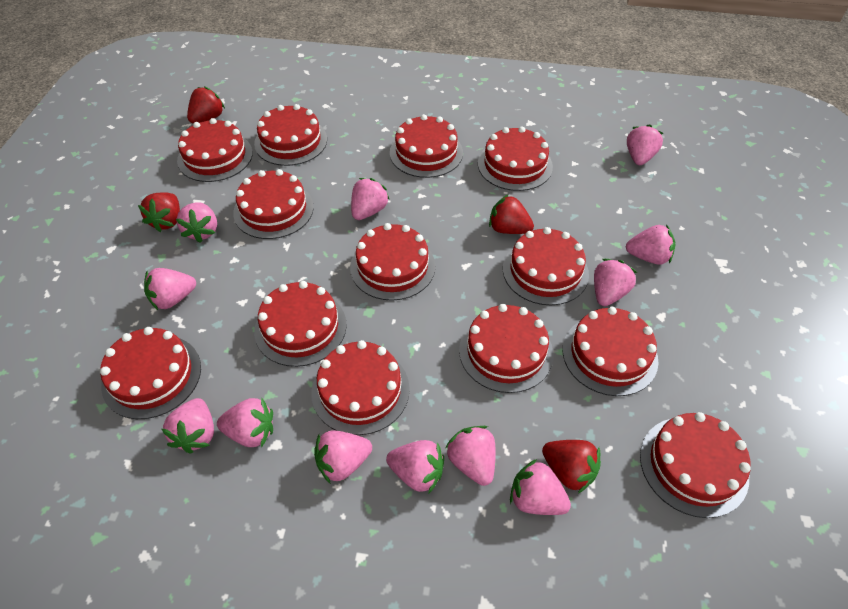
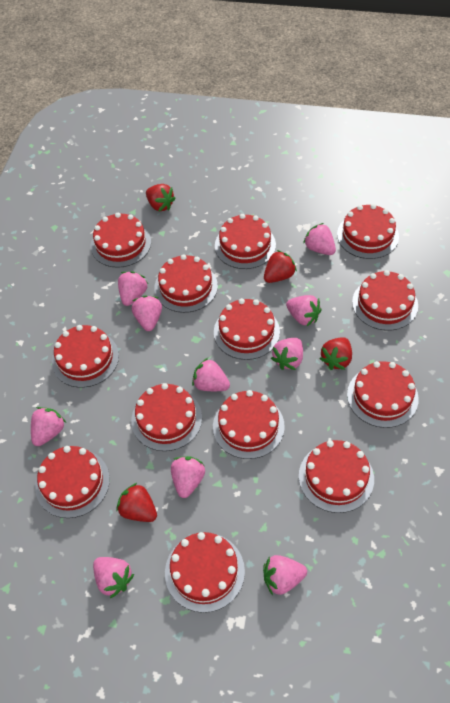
pink strawberry: [144,268,196,310] [162,398,214,453] [176,202,217,243] [217,398,273,448] [314,431,372,484] [351,178,390,220] [386,440,444,493] [446,426,496,486] [510,459,571,515] [594,259,637,306] [626,225,675,265] [627,125,663,165] = 12 -> [31,407,66,446] [93,557,134,598] [118,271,148,306] [132,296,162,331] [171,456,205,498] [192,358,230,391] [263,555,307,595] [271,338,303,370] [286,295,322,327] [303,223,336,255] = 10

